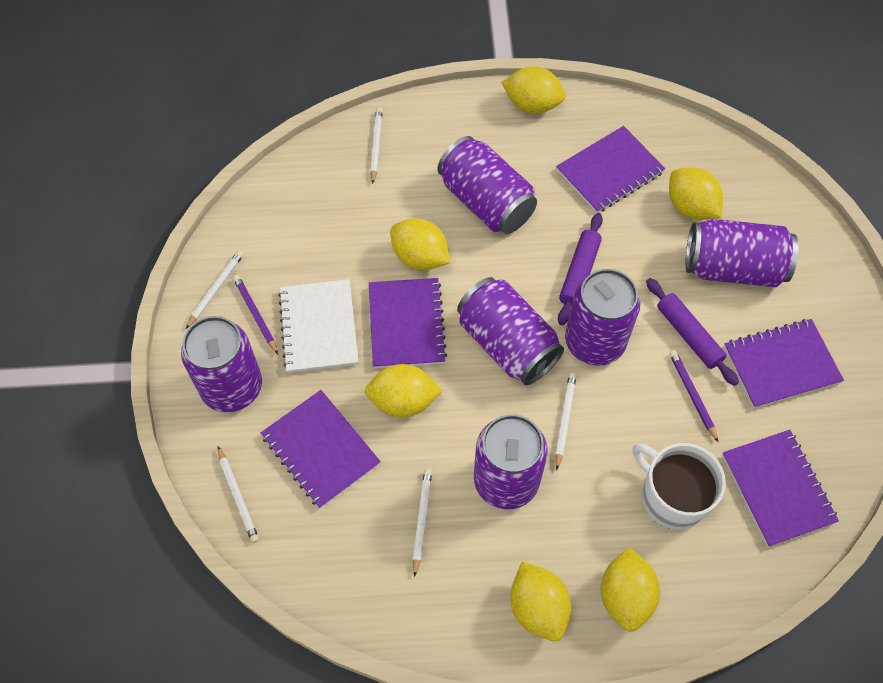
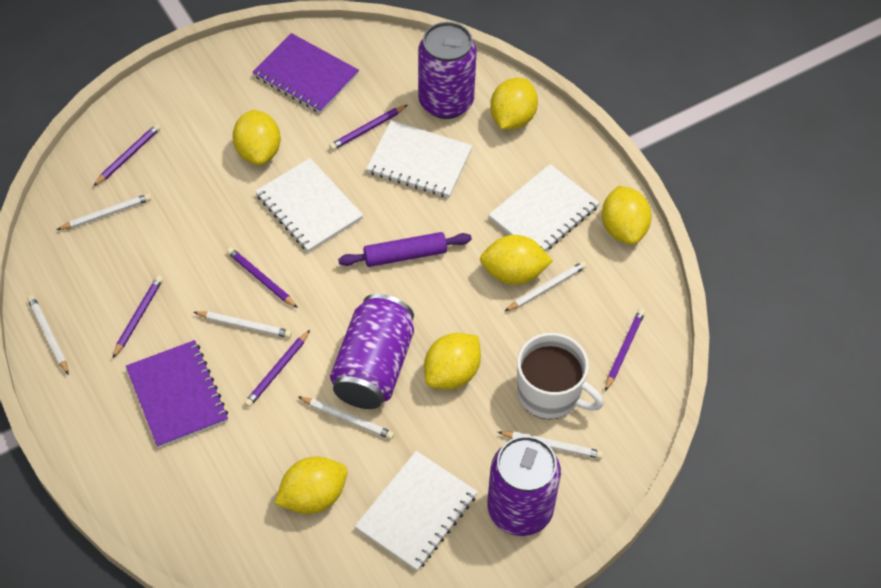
purple can: [181,316,262,412] [438,136,537,234] [457,277,564,385] [474,414,548,509] [565,269,640,366] [686,219,798,287] = 6 -> [330,294,414,409] [418,22,477,119] [487,436,561,536] = 3
purple notebook: [261,390,381,509] [369,278,447,368] [556,126,665,213] [722,430,839,547] [724,319,844,408] = 5 -> [126,340,228,448] [252,33,359,113] = 2
purple pencil: [233,275,278,354] [669,350,719,443] = 2 -> [93,124,161,186] [112,275,163,359] [227,247,298,308] [244,330,310,407] [329,105,407,150] [605,309,645,391] = 6
purple rolling pin: [558,213,603,326] [646,278,739,386] = 2 -> [338,232,472,267] = 1
white notebook: [278,279,359,373] = 1 -> [255,158,363,252] [355,451,478,571] [366,120,473,198] [489,164,600,251] = 4
white pencil: [186,250,244,329] [218,447,259,543] [370,107,383,184] [413,468,432,577] [555,372,577,470] = 5 -> [27,295,69,375] [57,194,151,230] [194,311,292,338] [297,396,394,440] [498,431,603,459] [504,261,587,312] = 6

